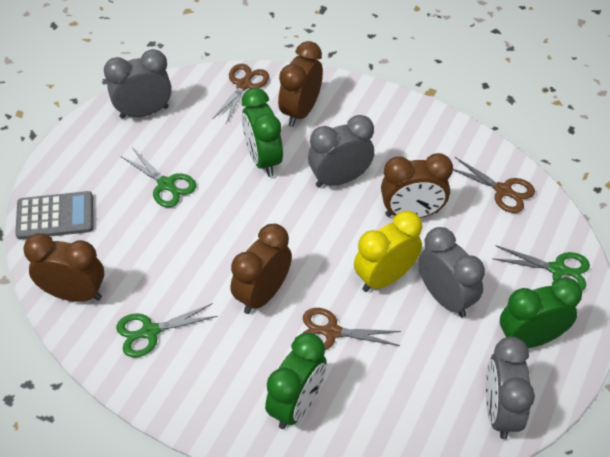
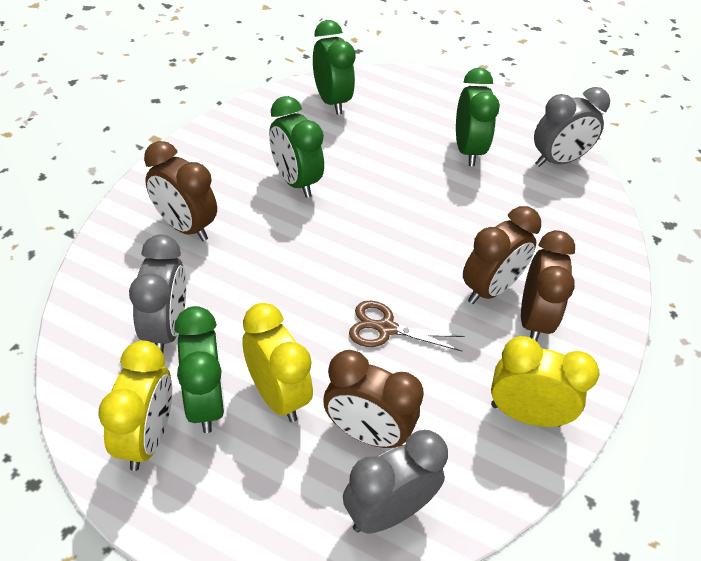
brown scissors: [213,64,269,123] [303,308,401,350] [453,157,535,213] = 3 -> [349,301,465,352] = 1
green clock: [242,88,283,177] [265,333,327,429] [500,277,582,348] = 3 -> [174,306,225,433] [269,96,324,198] [313,20,356,115] [456,68,500,166] = 4
green scissors: [116,303,218,357] [122,149,196,207] [492,245,590,291] = 3 -> none = 0
grey calculator: [15,191,93,240] = 1 -> none = 0
grey clock: [104,49,172,119] [308,115,374,188] [418,227,485,318] [486,336,535,439] = 4 -> [129,235,186,353] [343,430,448,533] [534,87,610,167] = 3
yellow clock: [354,211,422,292] = 1 -> [99,340,172,471] [242,303,313,422] [491,336,599,427] = 3

